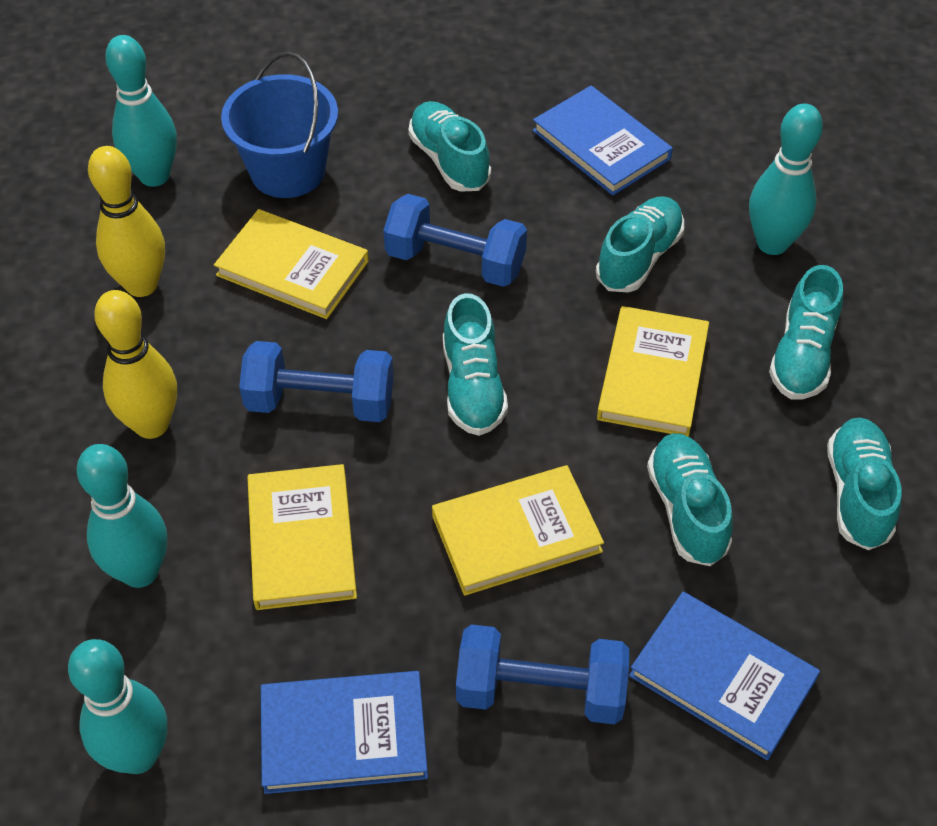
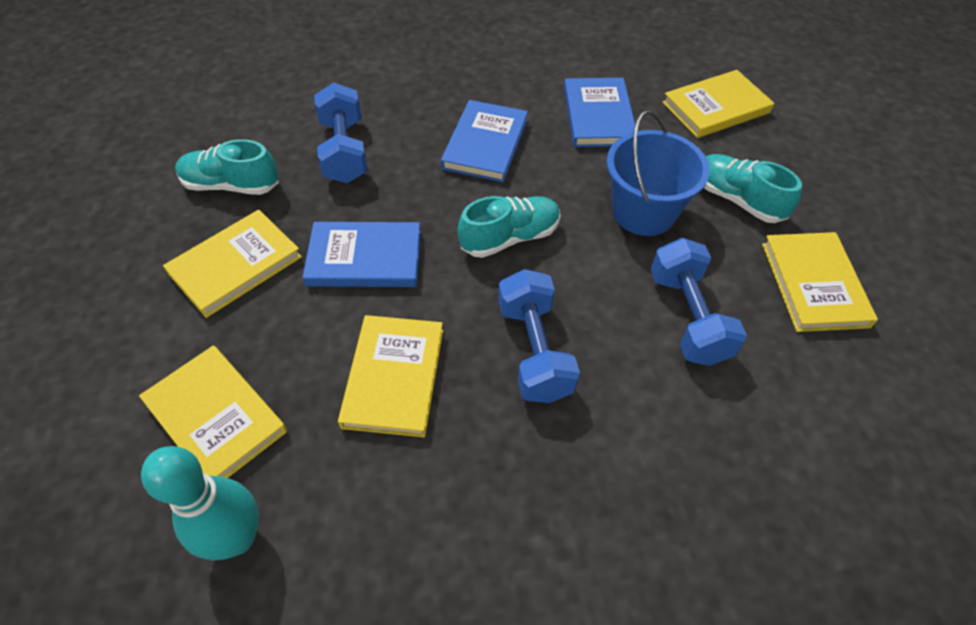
turquoise bowling pin: [68,639,167,774] [77,444,167,588] [105,35,177,187] [749,104,823,255] = 4 -> [141,446,259,560] = 1
turquoise shoe: [408,101,491,191] [443,293,508,436] [596,196,684,292] [647,433,733,566] [769,265,843,400] [827,417,902,550] = 6 -> [175,139,279,195] [457,196,561,258] [704,154,802,223] = 3
yellow book: [214,209,369,319] [247,464,357,610] [432,465,604,596] [597,306,709,437] = 4 -> [139,345,287,478] [163,210,302,318] [338,315,443,437] [662,70,774,138] [762,232,878,332] = 5
yellow bowling pin: [88,146,165,297] [94,290,177,439] = 2 -> none = 0

